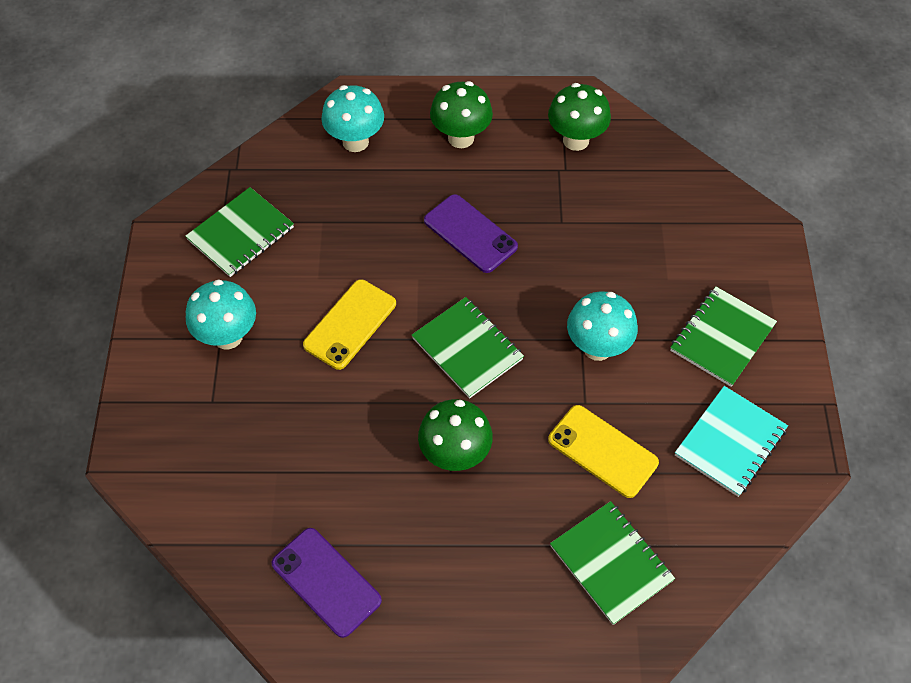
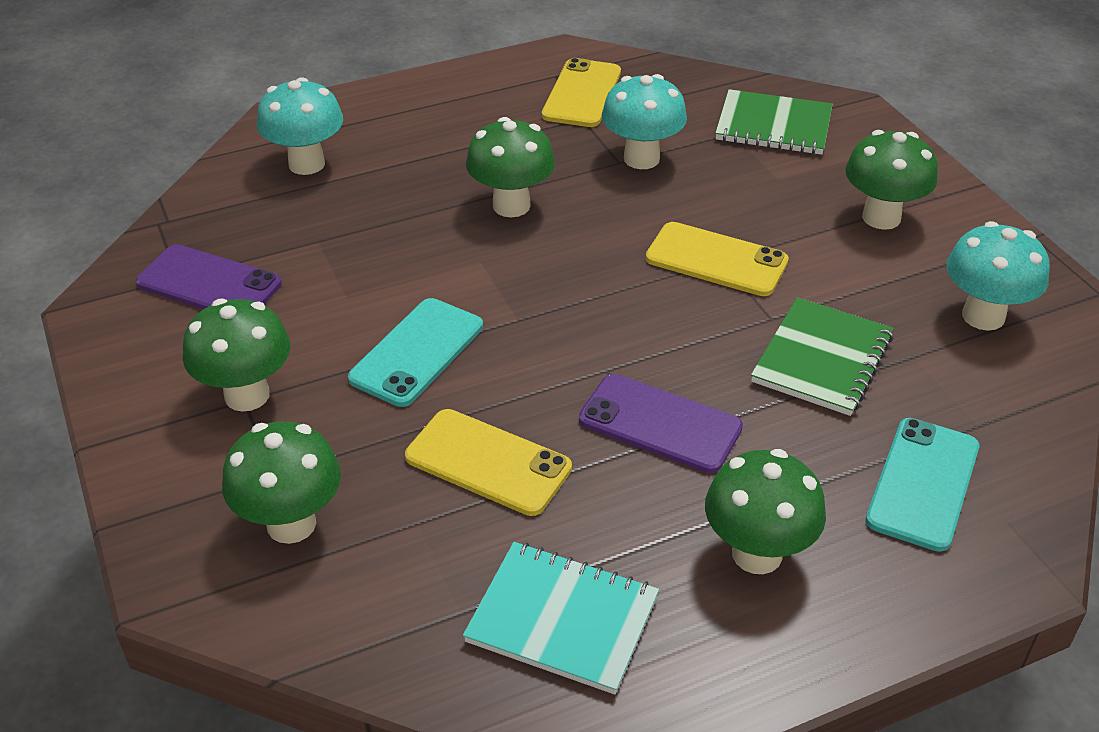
green mushroom: [418,399,493,471] [430,81,493,148] [548,83,611,151] = 3 -> [183,299,290,412] [222,421,341,544] [466,117,555,217] [705,449,826,574] [845,130,938,230] = 5
green notebook: [185,187,294,277] [412,297,524,399] [550,501,675,625] [670,287,777,387] = 4 -> [715,89,833,155] [751,297,894,416] = 2
turquoise phone: none = 0 -> [348,298,483,407] [865,418,979,552] = 2
yellow phone: [303,279,396,370] [548,405,659,498] = 2 -> [405,409,572,516] [542,58,621,127] [646,222,789,296] = 3

